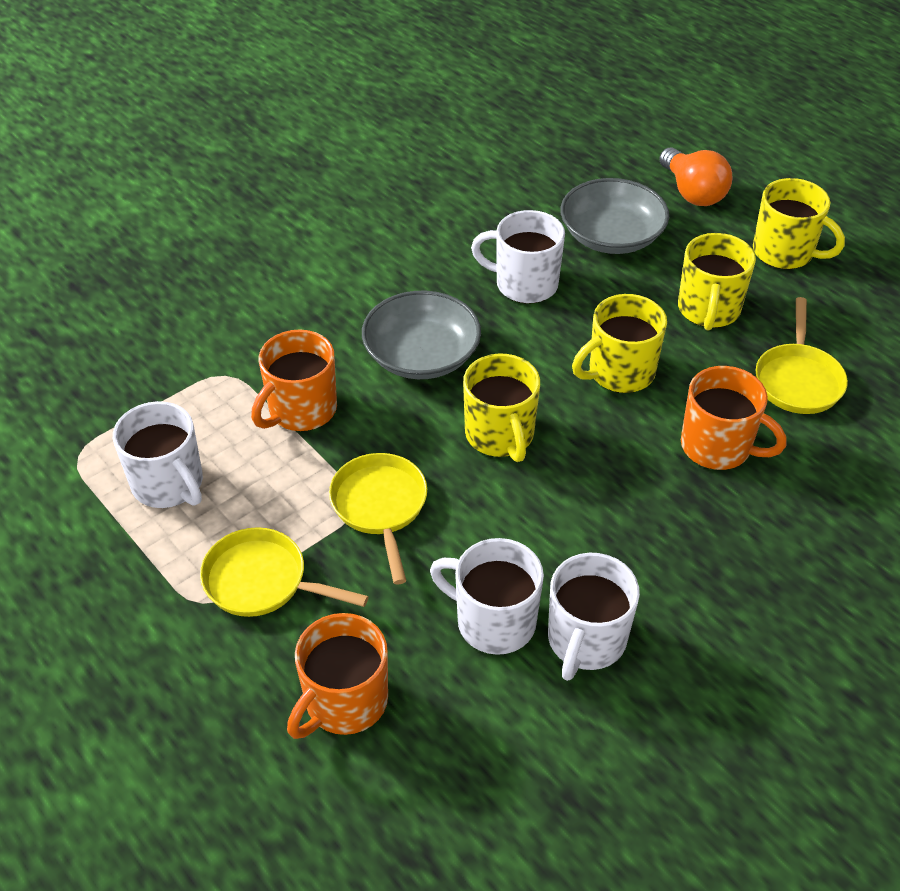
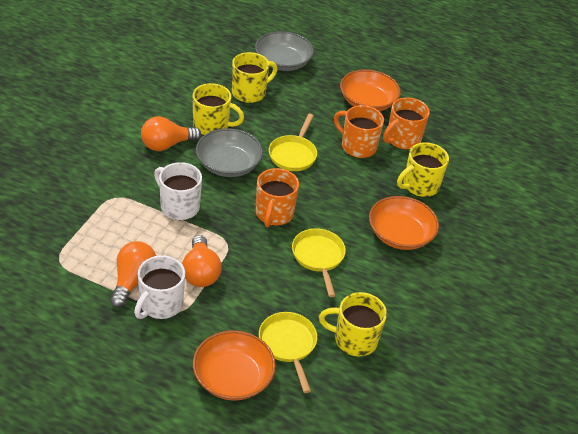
orange bowl: none = 0 -> [193,330,276,401] [340,70,401,111] [369,196,439,250] = 3
orange light bulb: [659,147,732,206] = 1 -> [110,241,156,308] [141,116,201,151] [182,235,222,287] = 3
white mug: [113,401,203,508] [430,538,544,655] [471,210,565,304] [548,553,640,681] = 4 -> [134,255,185,319] [154,162,202,220] = 2

